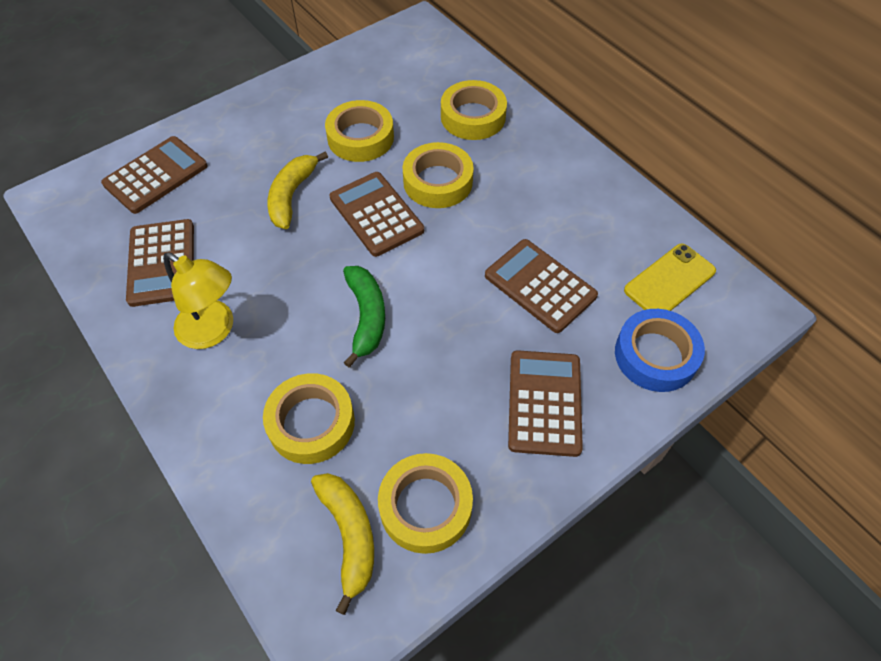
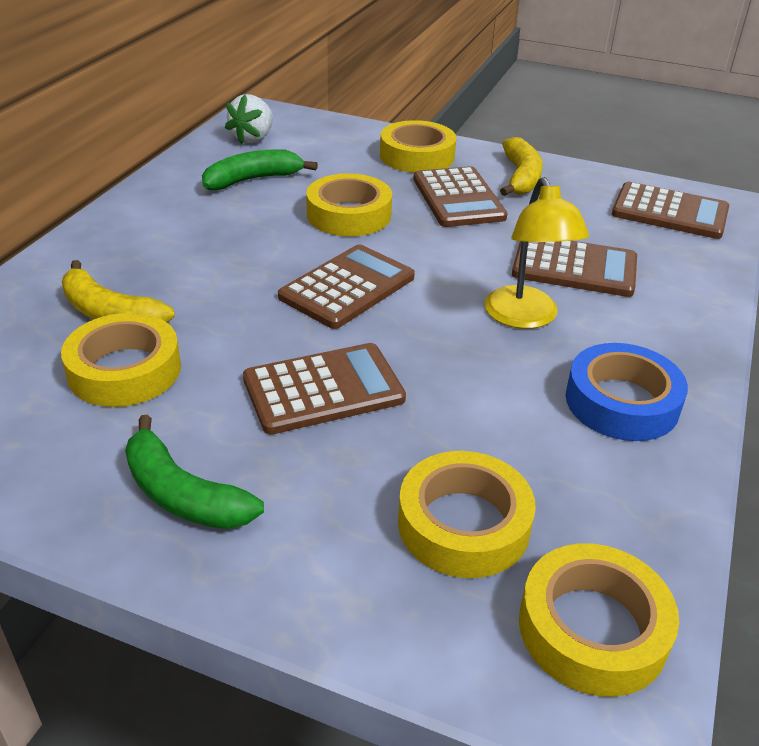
green banana: [343,266,385,368] = 1 -> [125,415,264,529] [202,149,318,190] = 2
white strawberry: none = 0 -> [225,94,273,144] = 1
yellow phone: [624,244,716,311] = 1 -> none = 0

